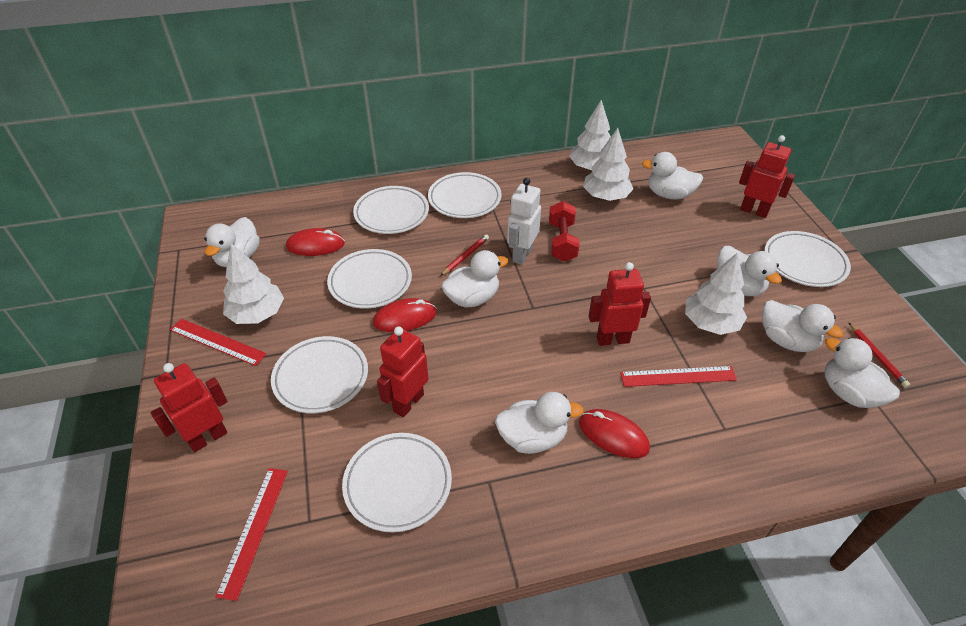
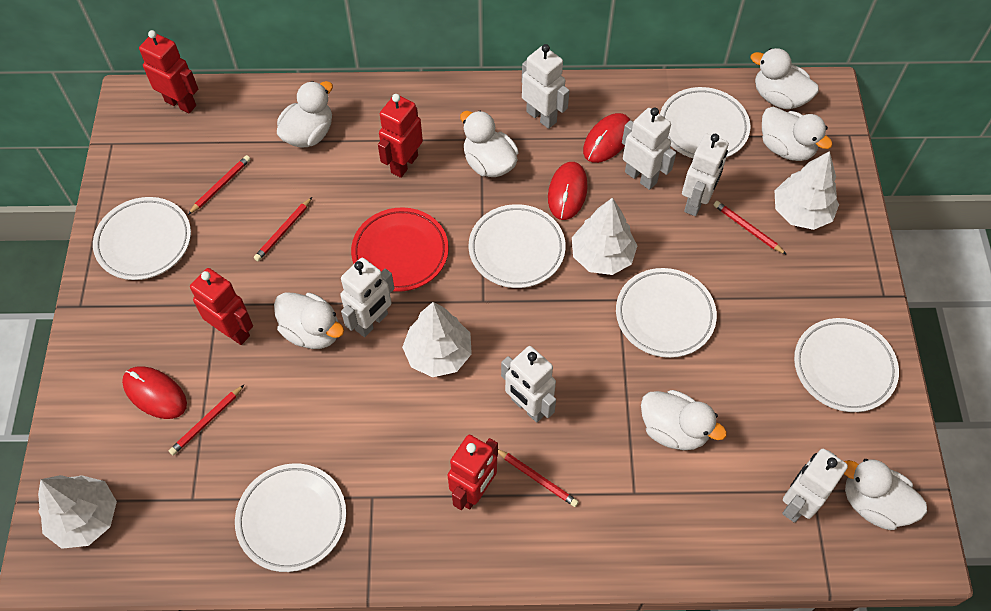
red dumbbell: [549,201,580,262] = 1 -> none = 0
red pencil: [440,234,489,276] [849,323,910,388] = 2 -> [169,385,244,455] [188,155,251,215] [254,197,312,261] [498,449,579,507] [714,201,787,255] = 5
red plate: none = 0 -> [351,208,449,292] = 1
red ruler: [170,319,267,366] [215,468,288,601] [620,366,737,387] = 3 -> none = 0
white robot: [507,178,541,265] = 1 -> [340,258,394,337] [501,346,556,422] [522,44,570,129] [622,108,676,190] [682,133,729,216] [782,449,848,523] = 6

